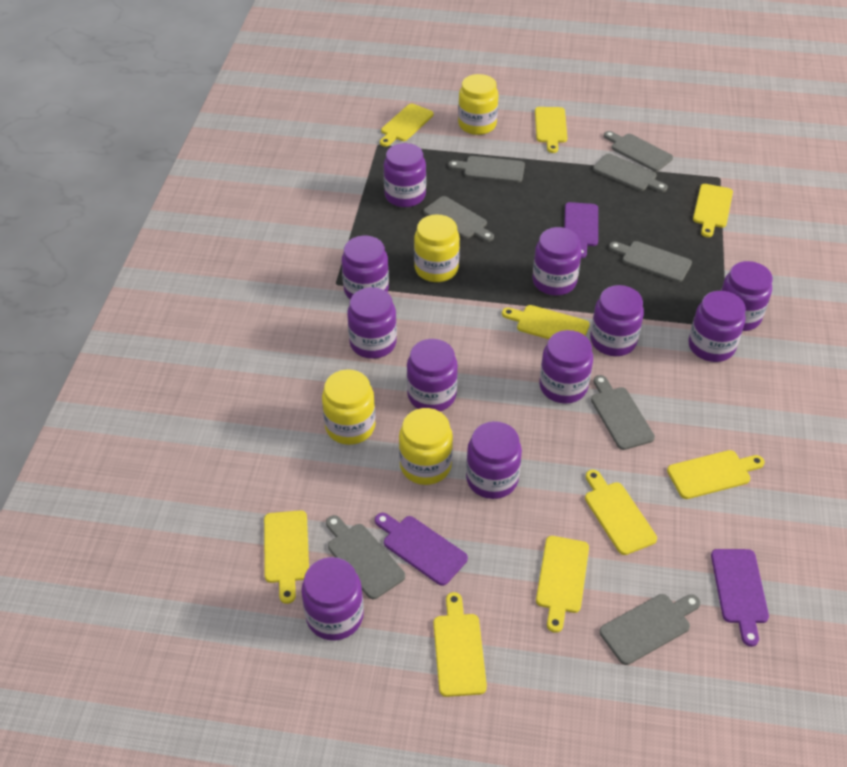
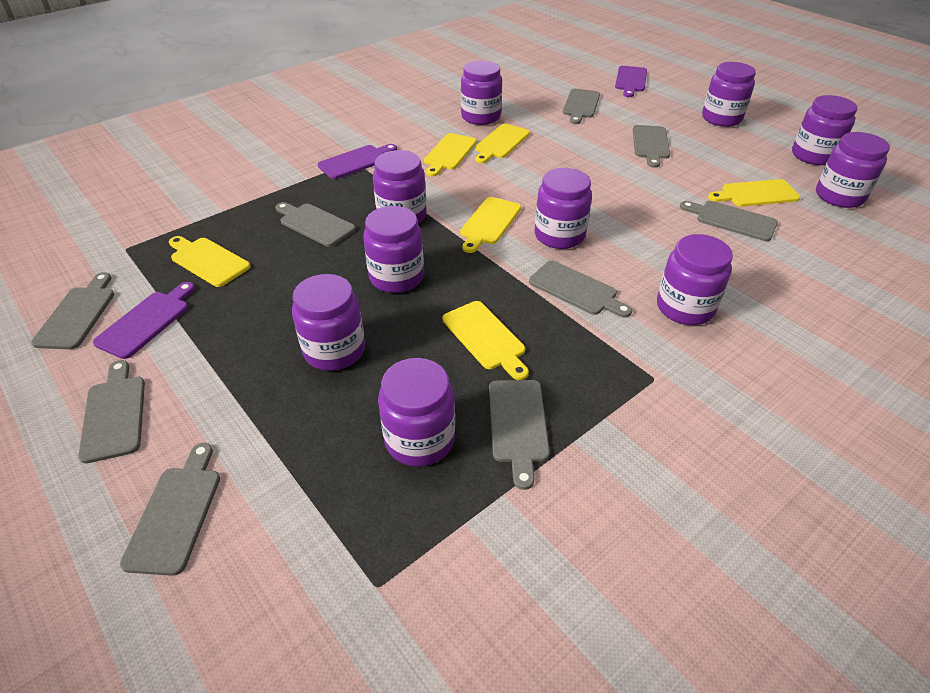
grey cutting board: [326,515,405,599] [424,196,494,242] [448,156,525,183] [591,375,655,450] [593,154,668,192] [599,594,701,665] [604,131,673,171] [609,241,692,282] = 8 -> [31,272,114,350] [78,360,145,464] [120,443,220,576] [275,202,356,247] [489,380,550,490] [529,261,632,318] [563,89,600,124] [633,125,670,168] [680,201,778,241] = 9
purple jar: [301,557,364,641] [342,236,389,299] [347,287,397,359] [384,143,426,207] [407,339,458,411] [466,421,522,499] [532,227,582,296] [539,330,593,404] [590,285,644,356] [688,291,746,362] [721,261,773,331] = 11 -> [292,274,365,371] [363,206,424,293] [373,150,427,224] [378,358,455,466] [461,60,502,125] [535,168,592,249] [657,234,733,325] [702,62,756,127] [792,95,858,165] [816,132,890,208] = 10
yellow cutting board: [264,510,309,604] [380,104,434,147] [433,592,487,697] [502,305,590,339] [535,107,567,153] [536,536,589,633] [585,469,657,555] [667,450,765,499] [693,184,733,237] = 9 -> [169,236,250,287] [424,133,477,177] [443,301,529,380] [460,197,521,253] [475,124,530,163] [708,179,800,207] = 6
yellow jar: [322,369,375,445] [399,408,453,485] [414,214,460,282] [458,74,498,135] = 4 -> none = 0

